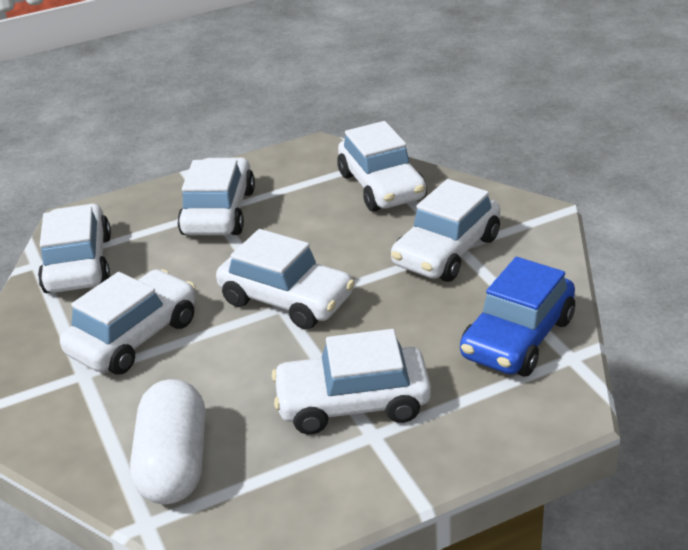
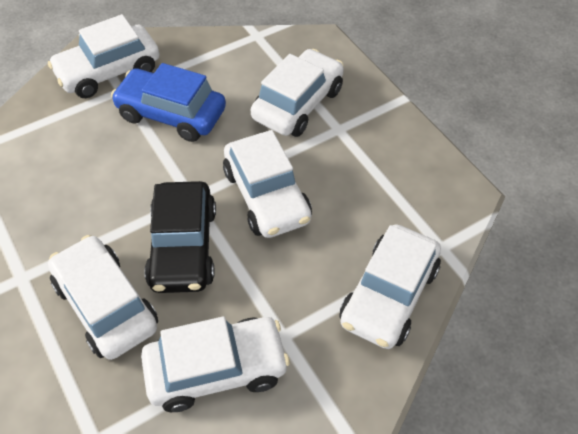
black car: none = 0 -> [144,181,216,293] = 1
white capsule: [130,379,205,504] = 1 -> none = 0
white car: [38,203,111,293] [60,269,196,375] [177,157,255,235] [216,229,355,330] [272,329,431,434] [337,121,427,212] [391,179,500,282] = 7 -> [48,14,160,98] [48,235,158,360] [141,316,290,412] [223,130,312,238] [250,49,344,137] [340,225,441,349] = 6

